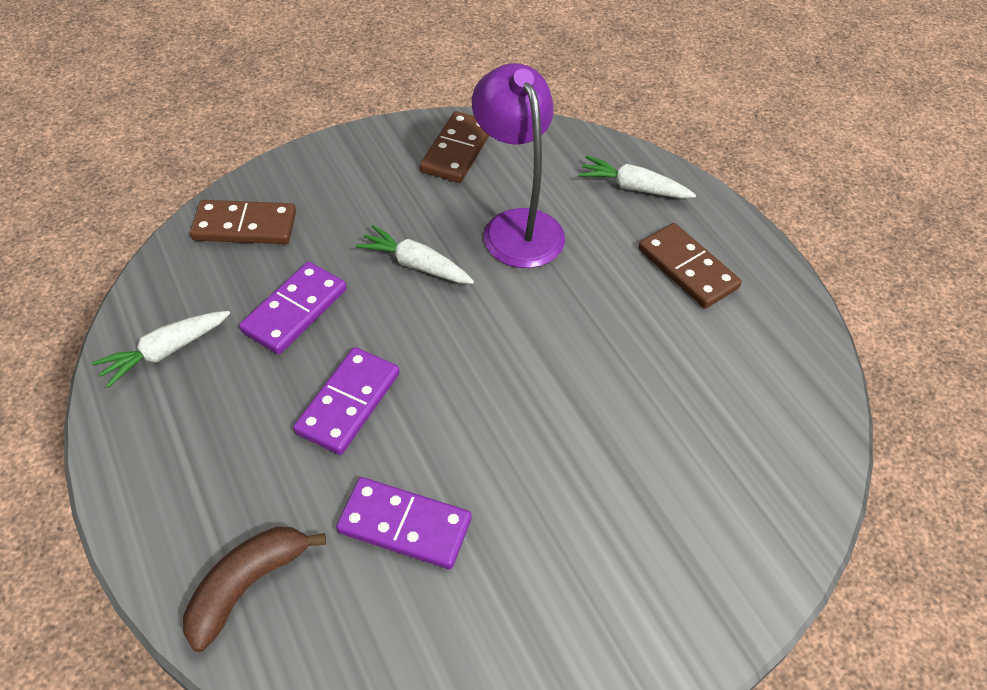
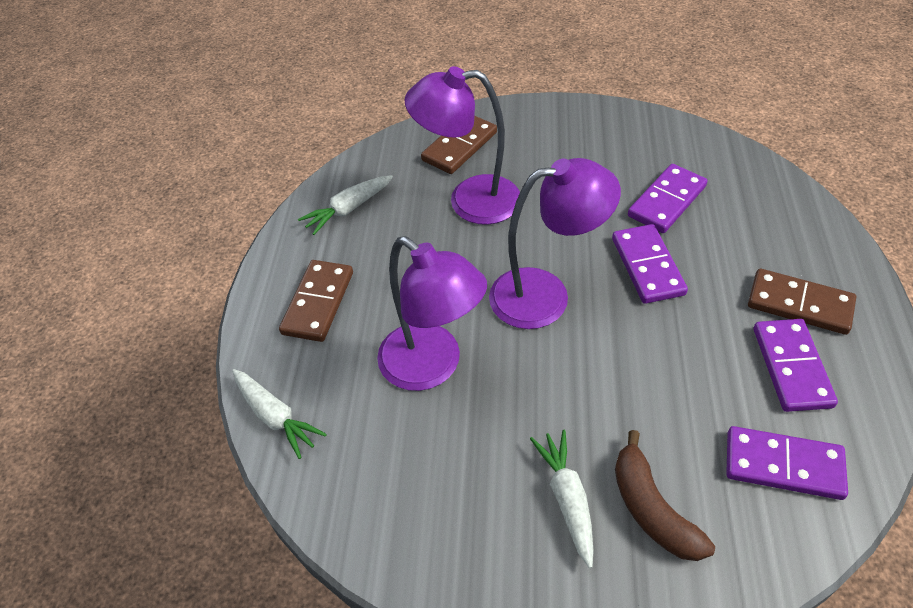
purple domino: [239,262,347,354] [293,347,400,455] [336,477,472,569] = 3 -> [612,224,688,304] [628,164,707,233] [726,426,848,500] [754,319,838,412] = 4
purple lamp: [472,63,565,268] = 1 -> [377,236,487,391] [404,66,520,225] [489,158,621,329] = 3

